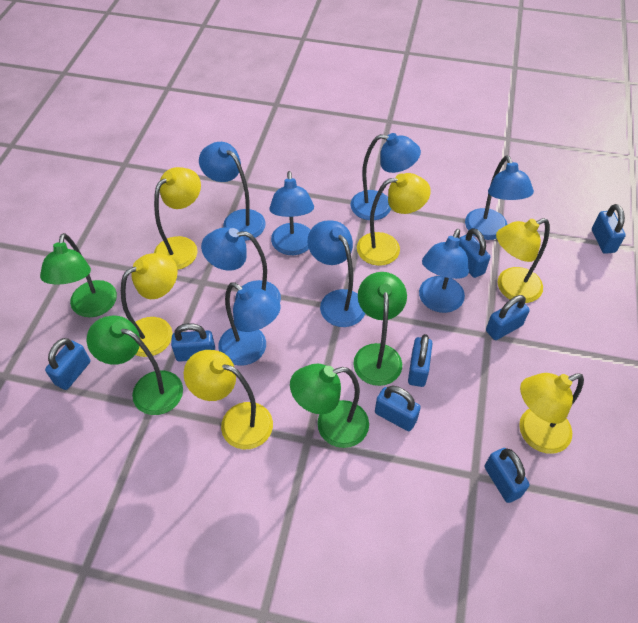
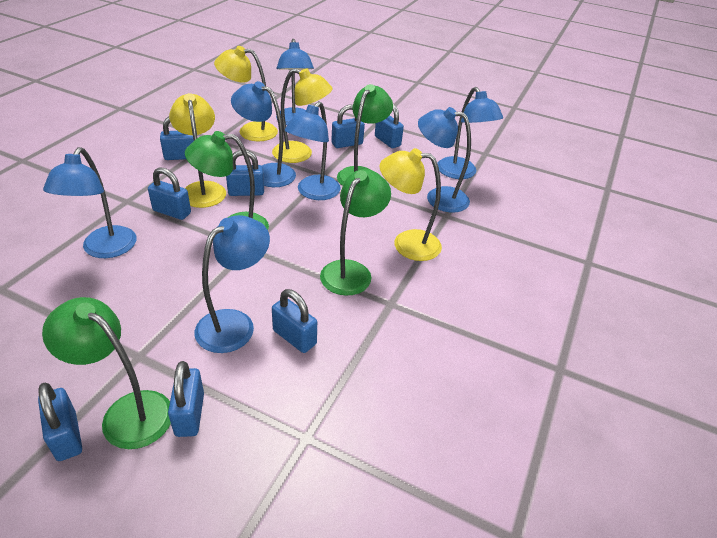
blue lamp: [199,142,266,241] [201,227,281,303] [218,282,281,366] [269,171,314,255] [308,220,365,327] [351,133,421,220] [419,229,469,313] [465,156,534,240] = 8 -> [43,147,136,258] [195,215,270,353] [231,81,296,187] [276,39,314,125] [285,101,341,200] [418,107,471,213] [437,87,503,179] = 7
yellow lamp: [121,253,178,357] [154,167,201,270] [184,350,273,449] [357,173,431,266] [496,218,550,303] [519,373,584,454] = 6 -> [169,93,226,208] [214,46,278,141] [272,68,332,163] [380,148,442,261] = 4

